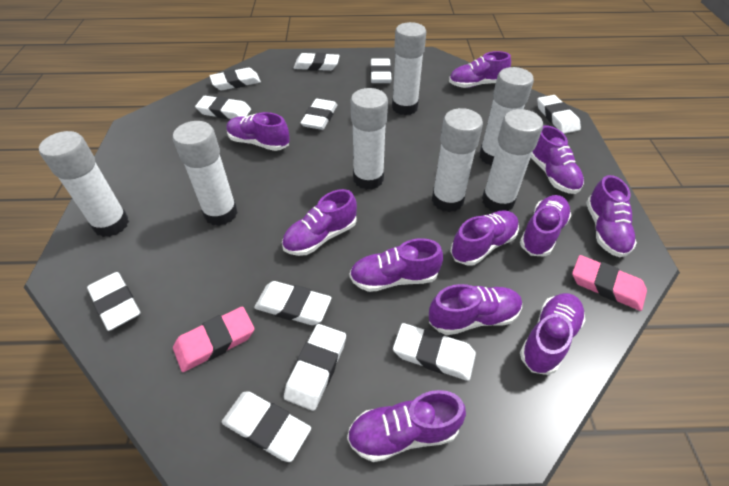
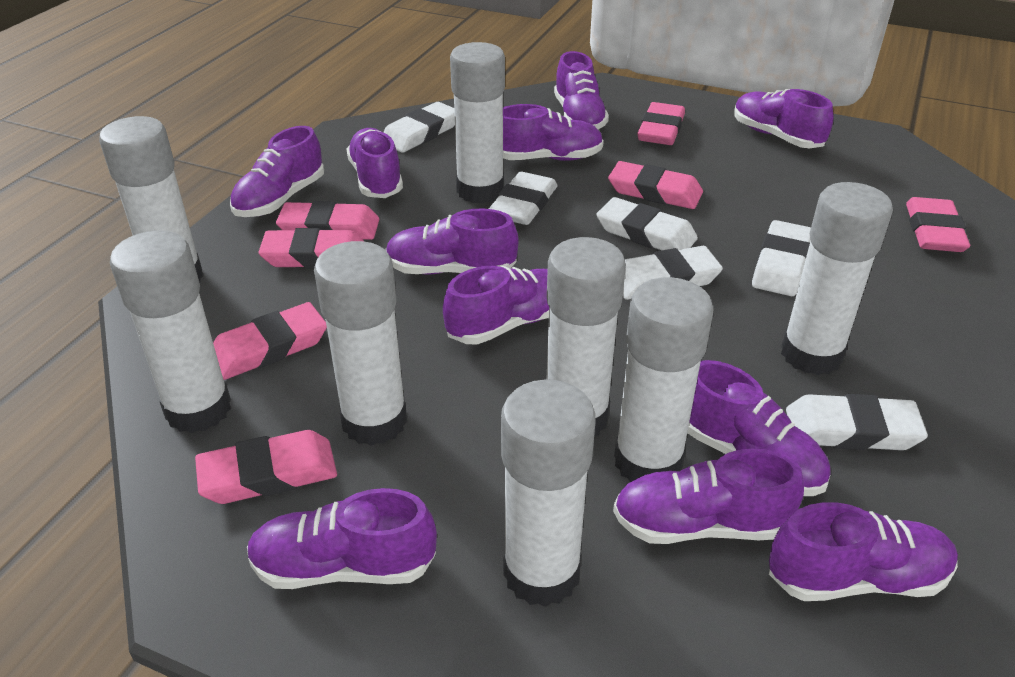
pink eraser: [173,306,254,372] [572,255,647,311] = 2 -> [195,430,337,504] [213,302,327,380] [259,228,364,268] [276,201,379,240] [608,161,703,209] [637,102,685,145] [906,197,970,252] = 7
white eraser: [87,272,140,331] [195,96,251,119] [210,68,261,90] [222,391,311,462] [254,281,332,325] [284,324,346,411] [294,53,340,71] [300,99,337,130] [370,59,392,83] [393,323,476,381] [537,95,581,134] = 11 -> [383,102,455,153] [489,172,557,225] [596,197,698,250] [623,246,723,300] [752,220,811,296] [786,394,928,450] = 6
white glue stick: [39,131,129,237] [173,121,238,226] [351,88,388,190] [392,22,426,115] [432,108,483,212] [479,67,534,166] [482,109,543,212] = 7 -> [99,116,203,283] [110,230,231,433] [314,241,407,446] [450,42,505,204] [501,380,596,607] [546,237,626,436] [614,277,714,482] [781,182,893,375] = 8

